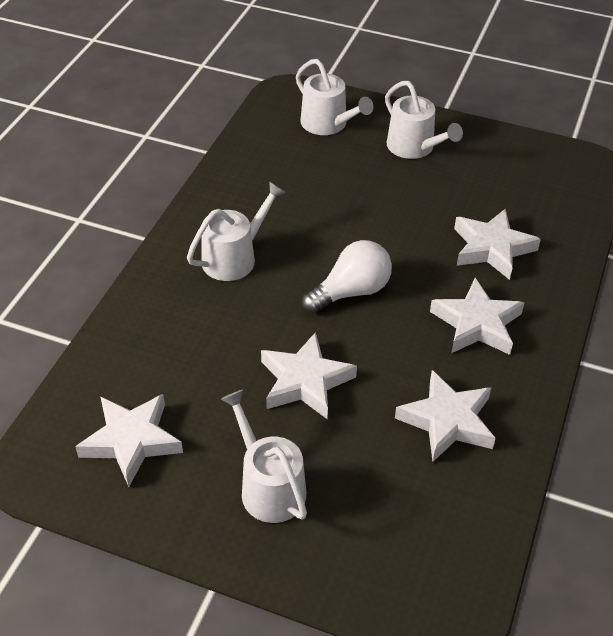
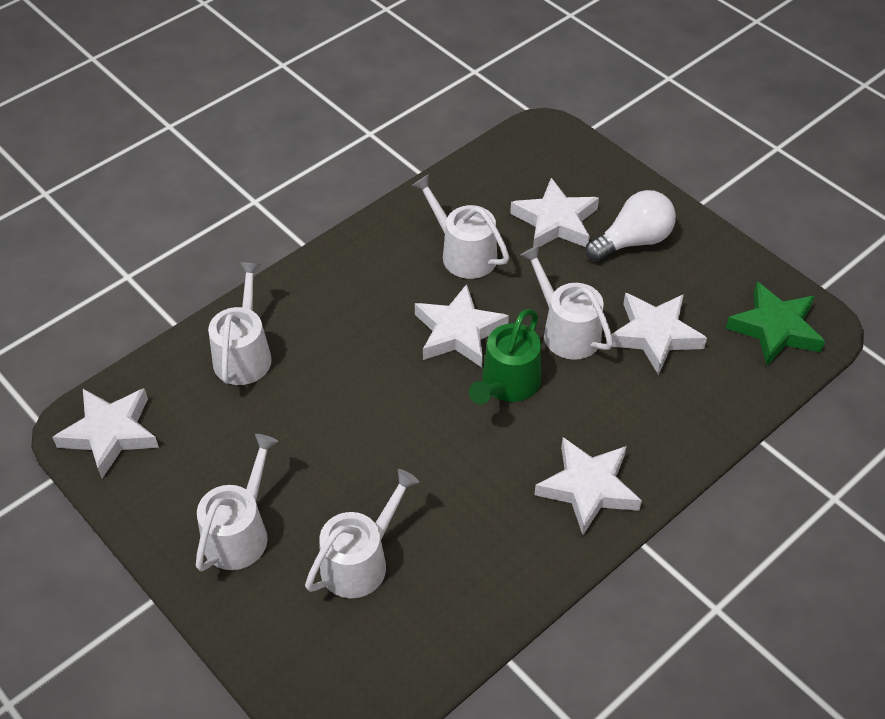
green star: none = 0 -> [726,282,825,366] = 1
green watering can: none = 0 -> [469,309,541,404] = 1
white watering can: [187,181,286,281] [221,390,307,523] [296,59,374,135] [385,81,463,159] = 4 -> [196,434,278,571] [208,262,272,385] [305,469,419,598] [412,174,509,279] [521,245,613,360] = 5

